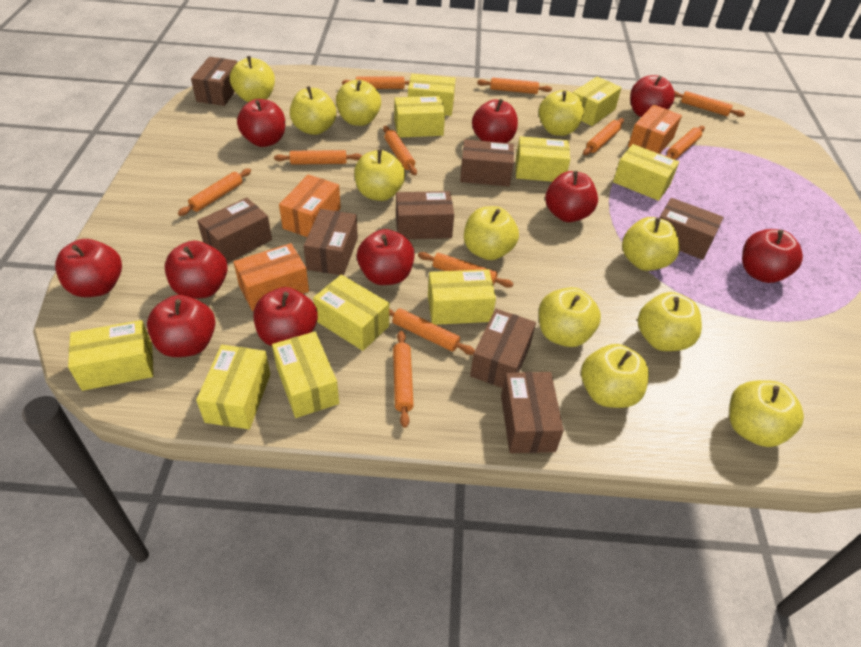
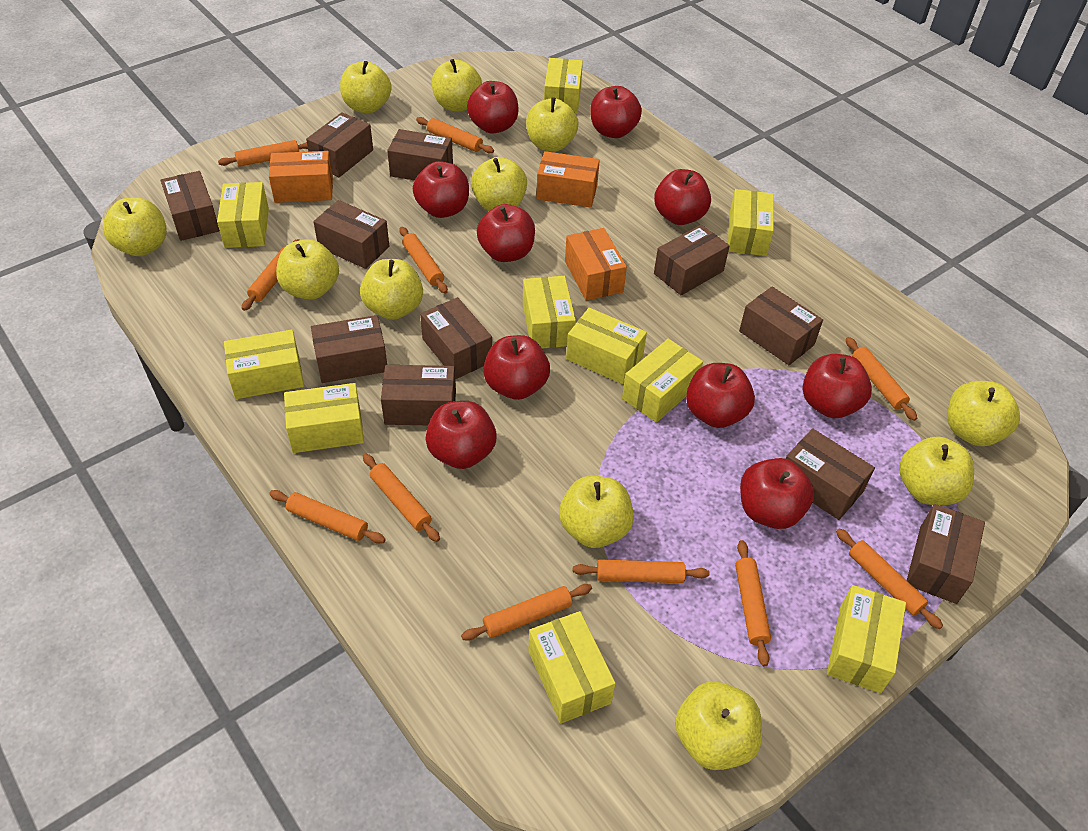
brown box: [191,57,237,106] [197,198,272,263] [304,209,358,276] [396,191,454,239] [460,139,514,186] [470,309,536,388] [501,372,564,453] [659,198,724,260] = 8 -> [161,171,220,241] [306,112,373,177] [311,315,387,383] [313,200,389,269] [381,365,456,425] [387,129,453,180] [420,297,492,379] [654,224,730,296] [739,286,823,365] [786,428,875,520] [907,504,985,604] = 11

